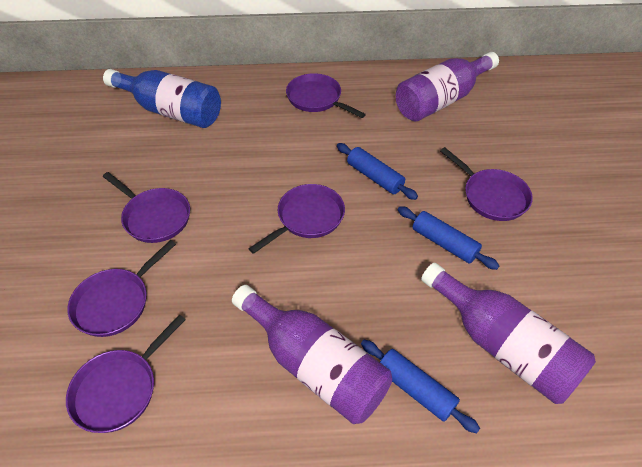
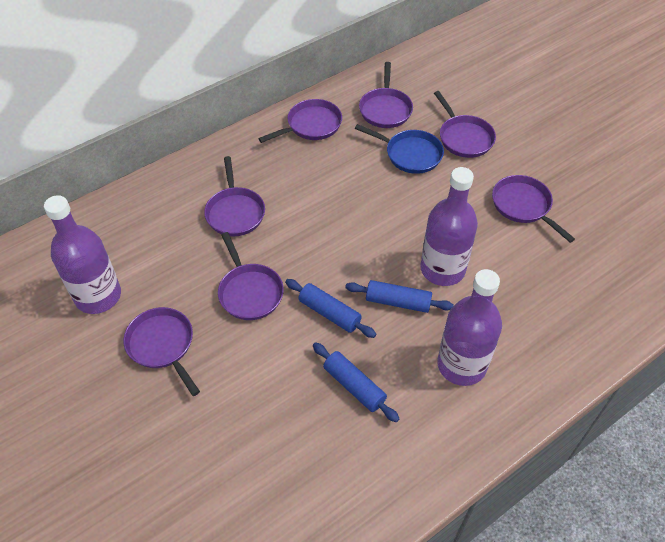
blue bottle: [103,69,221,128] = 1 -> none = 0
blue pan: none = 0 -> [355,124,444,174] = 1
purple pan: [66,315,186,433] [67,240,176,337] [103,172,190,243] [248,184,345,254] [286,73,366,118] [440,147,533,221] = 6 -> [123,307,200,396] [204,156,265,237] [218,232,284,320] [258,99,342,143] [359,62,413,128] [434,91,496,158] [492,175,575,243] = 7

